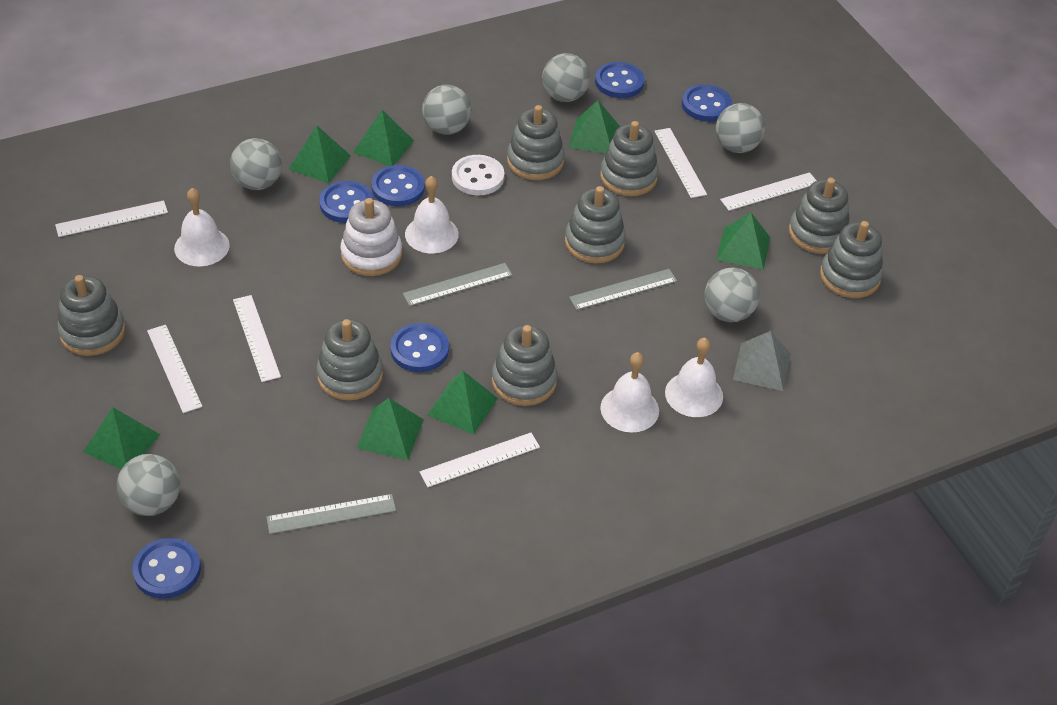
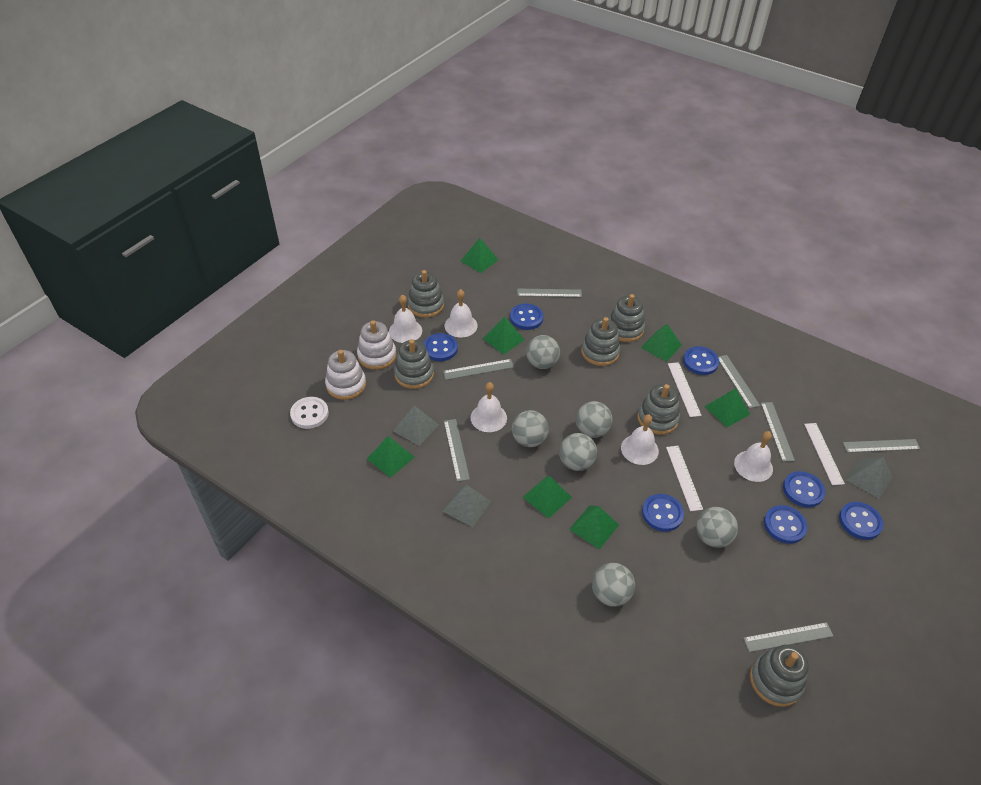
blue button: [132,538,201,599] [319,181,373,223] [371,165,425,206] [390,323,449,372] [595,62,644,98] [682,84,732,122] = 6 -> [423,333,458,361] [510,304,543,330] [642,494,684,532] [683,346,719,375] [764,505,808,544] [783,471,825,508] [839,502,883,540] = 7
grey pyramid: [733,331,791,391] = 1 -> [393,406,439,446] [442,485,491,527] [847,457,892,499] = 3
grey ruler: [266,494,396,534] [403,263,513,306] [569,269,677,310] = 3 -> [443,359,514,380] [444,419,470,482] [517,288,582,297] [718,355,760,408] [743,622,833,652] [761,402,795,462] [843,439,920,453] = 7
grey stacking toy: [57,275,126,356] [316,319,383,401] [492,325,557,406] [507,105,565,180] [565,186,626,263] [600,121,659,196] [789,178,849,254] [820,221,883,298] = 8 -> [394,339,434,389] [407,270,444,318] [581,317,620,366] [609,294,645,342] [637,384,680,435] [750,645,809,707] = 6
white bell: [174,188,230,266] [405,176,459,253] [600,352,659,433] [665,338,723,417] = 4 -> [389,295,422,343] [445,289,478,337] [471,382,507,432] [621,414,659,465] [734,431,773,482] = 5
white ruler: [55,200,168,237] [147,325,202,413] [233,295,281,382] [420,433,540,487] [654,128,707,198] [720,172,817,211] = 6 -> [666,446,703,511] [668,362,702,417] [804,423,845,485] = 3
white stacking toy: [340,198,402,276] = 1 -> [325,350,366,400] [357,320,396,370] = 2

